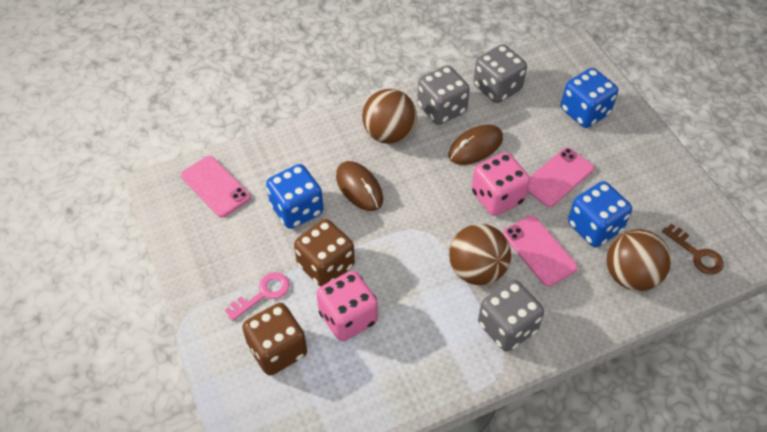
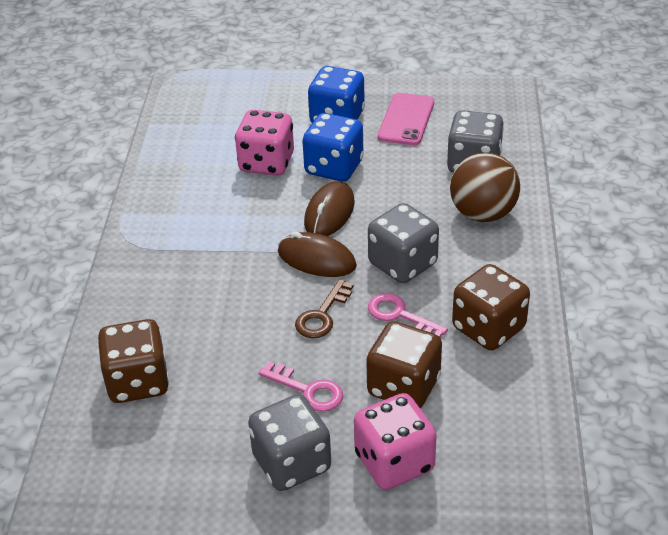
blue dice: [266,164,324,229] [561,68,618,128] [568,181,632,247] = 3 -> [303,113,364,182] [308,66,365,123] = 2
brown ball: [362,89,417,144] [449,224,511,285] [607,229,671,291] = 3 -> [450,152,520,222] = 1
brown dice: [242,303,307,375] [294,219,355,287] = 2 -> [97,319,169,403] [366,321,442,408] [452,264,530,350] = 3
pink key: [225,272,290,321] = 1 -> [259,361,343,412] [368,293,448,337] = 2
pink phone: [181,156,251,218] [503,216,578,286] [527,148,594,207] = 3 -> [378,93,434,145] = 1

